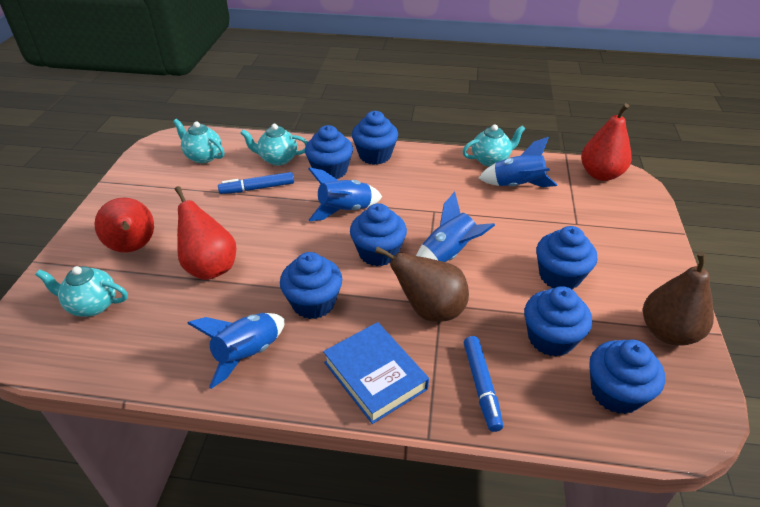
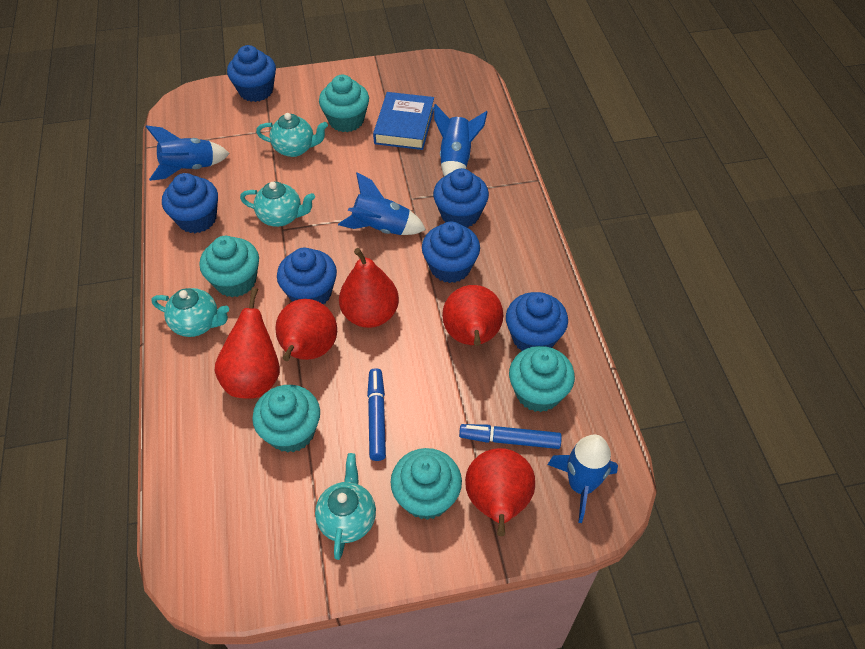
blue cupcake: [280,252,342,319] [305,125,353,179] [350,203,407,266] [352,111,398,165] [524,286,592,357] [536,226,597,289] [589,339,665,414] = 7 -> [162,173,218,233] [227,45,276,102] [277,248,337,304] [422,221,480,283] [433,168,489,228] [506,292,568,351] = 6
brown pear: [375,246,469,322] [643,252,714,346] = 2 -> none = 0
red pear: [95,198,154,253] [175,186,236,280] [581,103,632,181] = 3 -> [215,288,280,399] [275,299,337,361] [339,248,399,328] [442,285,503,346] [465,448,535,536] = 5
turquoise cupcake: none = 0 -> [199,236,259,297] [252,385,320,453] [319,75,369,132] [390,448,462,520] [509,346,575,412] = 5

